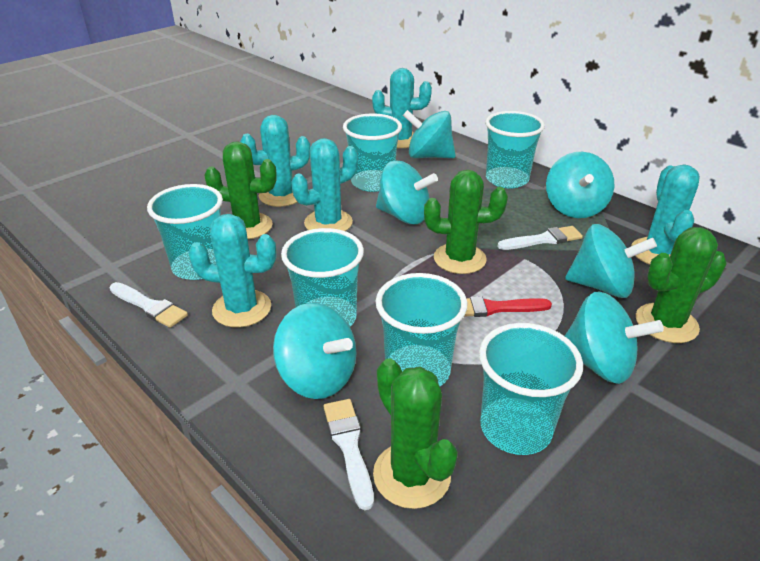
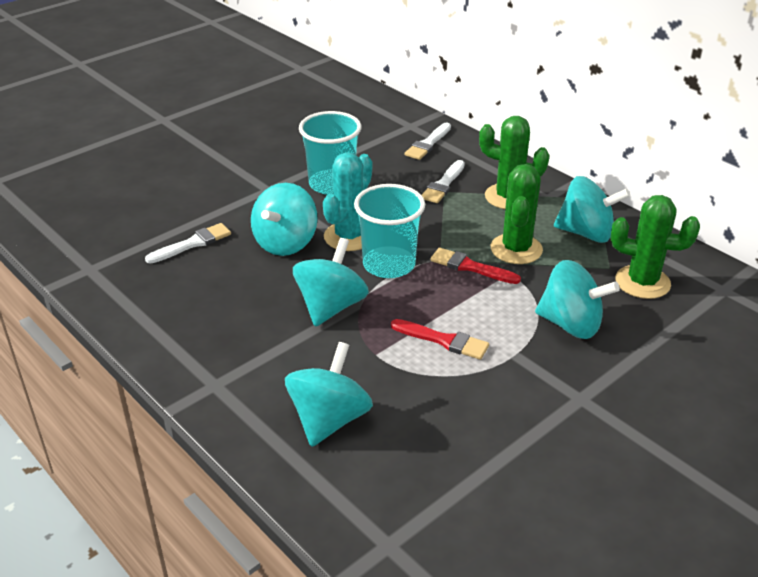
green cactus: [204,141,277,239] [373,359,458,509] [424,170,508,274] [636,227,727,343] = 4 -> [479,116,550,209] [491,164,543,264] [611,195,700,299] = 3
red brush: [464,296,552,317] = 1 -> [391,319,489,360] [430,248,521,284] = 2
turquoise cactus: [188,214,276,327] [240,115,310,207] [291,138,358,231] [372,68,432,148] [631,164,700,265] = 5 -> [323,152,372,251] = 1
turquoise cup: [147,184,223,280] [281,228,364,327] [343,114,402,192] [376,273,467,386] [479,323,583,455] [485,111,545,188] = 6 -> [299,111,362,195] [354,184,425,278] = 2
turquoise spinning top: [273,303,356,399] [376,160,438,224] [403,110,456,158] [546,152,615,218] [565,224,657,298] [565,292,664,384] = 6 -> [251,183,318,256] [285,342,373,447] [293,238,369,327] [535,260,620,339] [554,176,630,243] = 5

